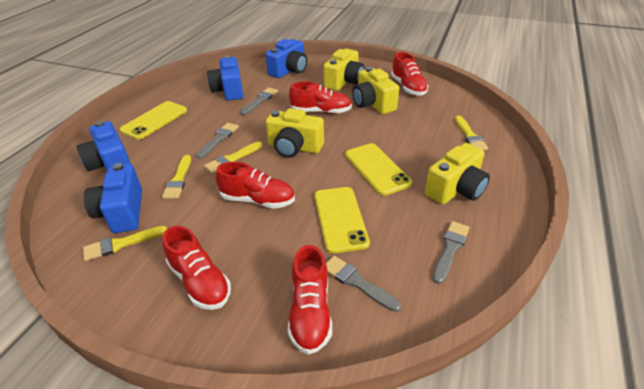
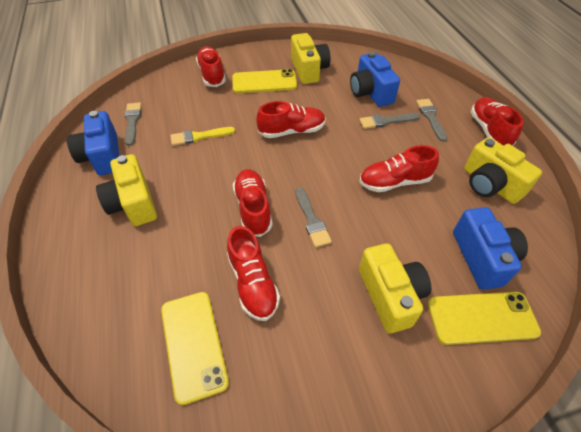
blue camera: [77,121,131,171] [84,163,142,233] [207,55,243,101] [266,39,307,78] = 4 -> [67,111,119,175] [350,52,400,107] [453,207,528,290] = 3
red shoe: [163,226,231,310] [216,162,295,208] [288,245,332,355] [289,82,352,114] [391,52,428,96] = 5 -> [196,46,226,87] [227,226,280,321] [233,169,273,237] [257,101,326,138] [359,145,439,192] [471,97,523,146] = 6
yellow brush: [83,226,167,261] [162,155,191,199] [204,142,263,174] [455,116,488,150] = 4 -> [171,127,235,146] = 1

